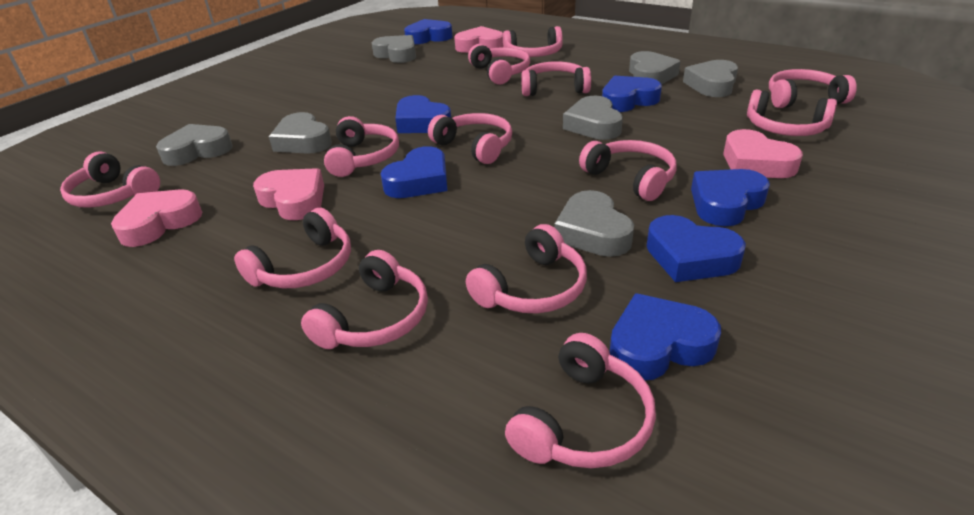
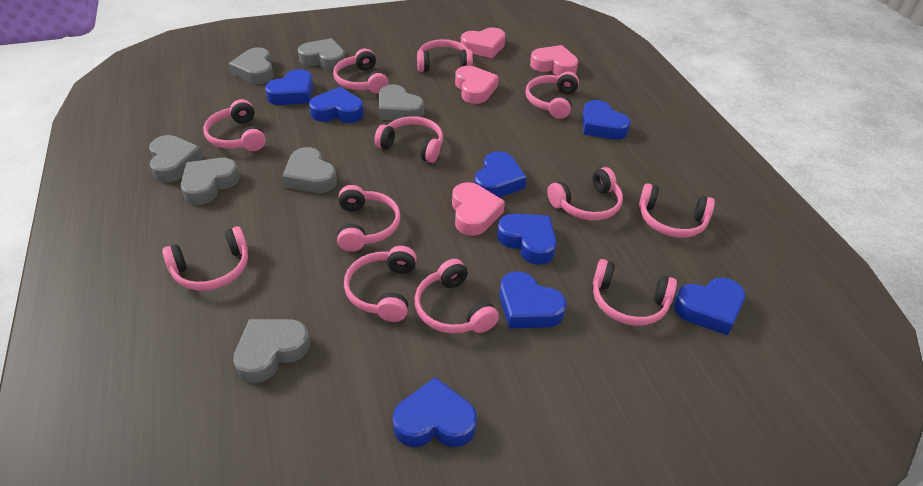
blue heart: [381,146,448,198] [395,95,451,133] [404,19,453,44] [602,76,662,112] [610,293,721,381] [647,215,746,282] [691,169,770,226] = 7 -> [265,69,313,105] [309,87,364,123] [393,377,477,447] [474,151,527,197] [497,214,556,265] [499,271,566,328] [582,100,631,139] [674,278,745,335] = 8
pink headphones: [60,151,160,208] [234,208,351,288] [301,250,428,349] [324,116,399,177] [428,113,512,164] [466,224,587,313] [468,44,530,85] [503,26,563,57] [505,333,656,468] [521,61,591,96] [579,140,677,201] [747,89,837,136] [769,69,857,108] = 13 -> [162,226,248,291] [203,99,266,151] [333,48,389,94] [337,185,401,252] [344,246,417,322] [374,116,443,163] [415,259,499,333] [417,39,473,72] [526,71,579,119] [547,167,623,220] [593,259,677,326] [639,183,715,238] = 12

